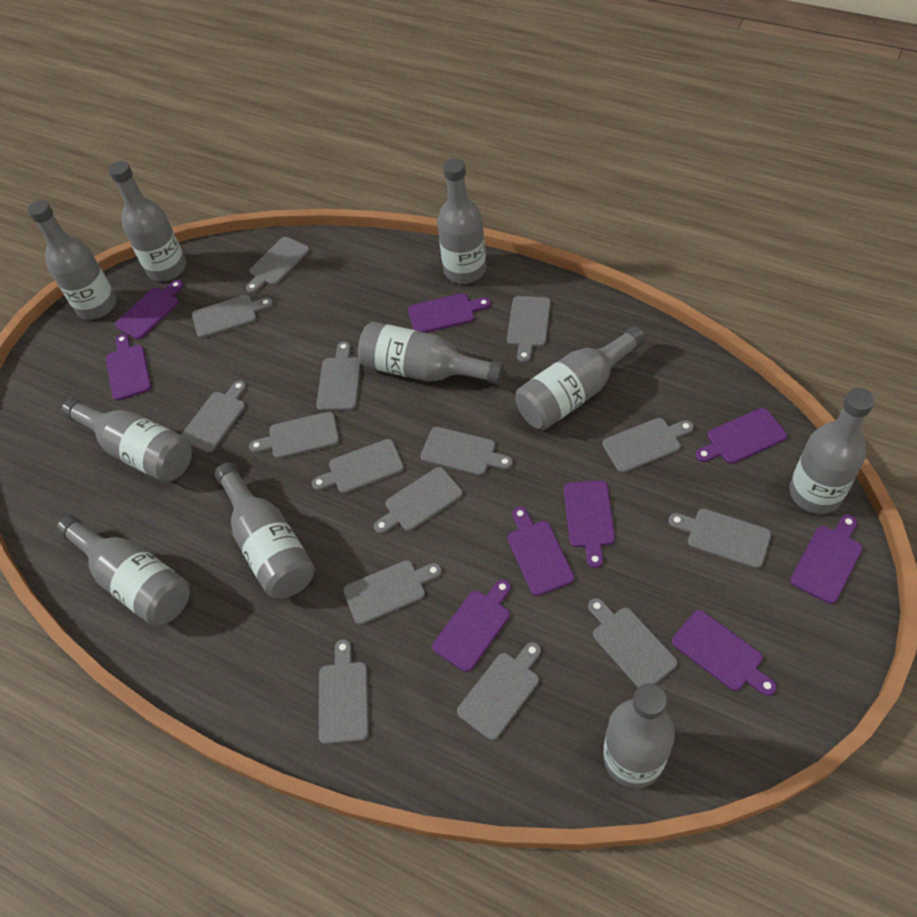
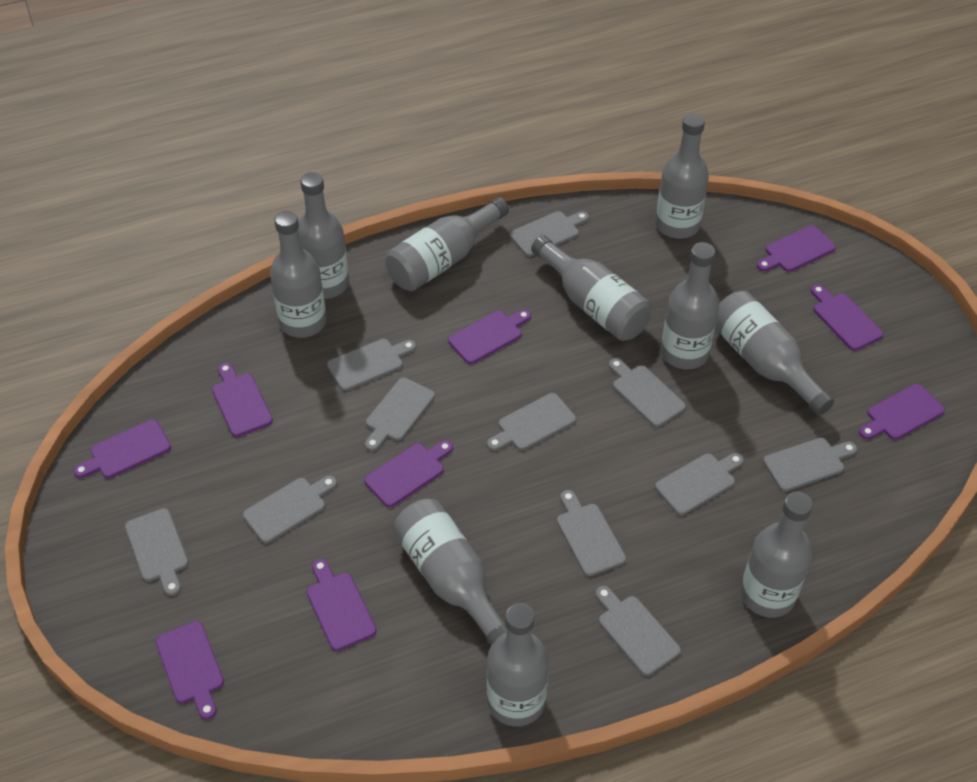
grey cutting board: [181,380,246,453] [192,295,273,338] [246,237,309,293] [249,412,339,459] [312,439,404,493] [316,341,361,411] [319,639,369,745] [343,560,442,625] [374,467,463,534] [420,427,513,476] [457,642,541,740] [507,296,551,363] [588,598,678,688] [602,418,694,473] [668,509,771,569] = 15 -> [125,508,188,596] [243,476,337,543] [327,339,416,391] [365,378,435,451] [487,393,576,451] [510,211,589,257] [557,490,626,577] [595,586,681,676] [609,358,686,427] [655,453,744,515] [763,438,857,492] = 11

